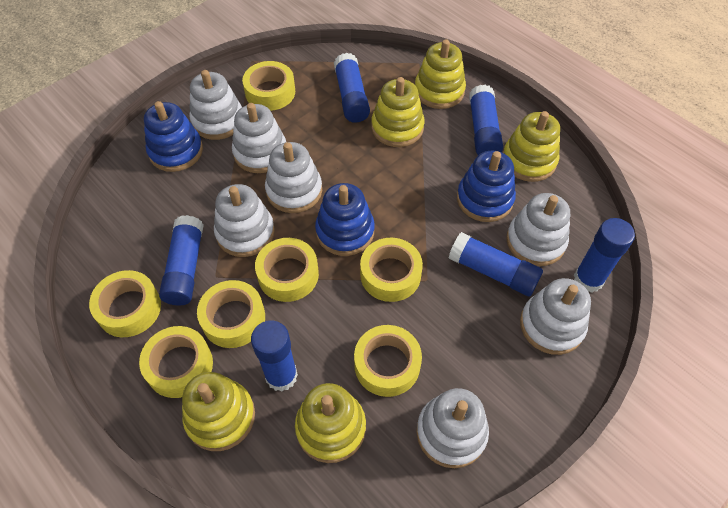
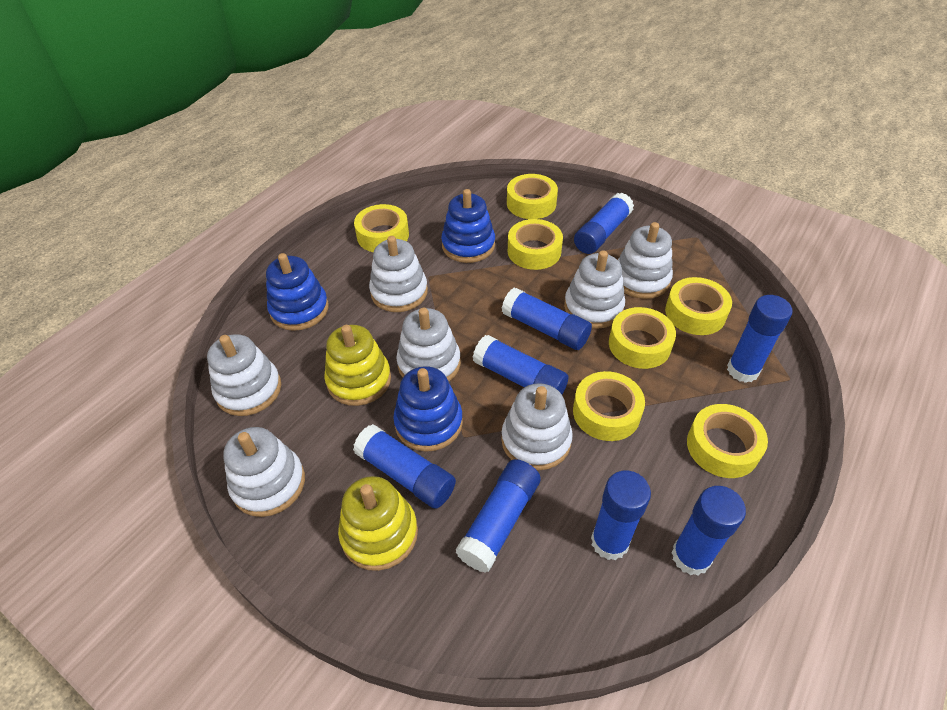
blue glue stick: [159,215,204,306] [251,320,298,392] [334,53,370,123] [449,232,543,296] [469,85,503,155] [574,218,635,293] = 6 -> [353,424,456,509] [455,459,541,573] [473,335,569,394] [502,288,592,350] [574,193,634,254] [591,470,651,560] [671,486,746,576] [727,295,792,383] = 8
yellow stacking toy: [182,372,255,451] [295,383,366,463] [371,77,425,147] [415,39,466,109] [503,111,560,182] = 5 -> [324,325,391,406] [338,476,418,571] = 2

